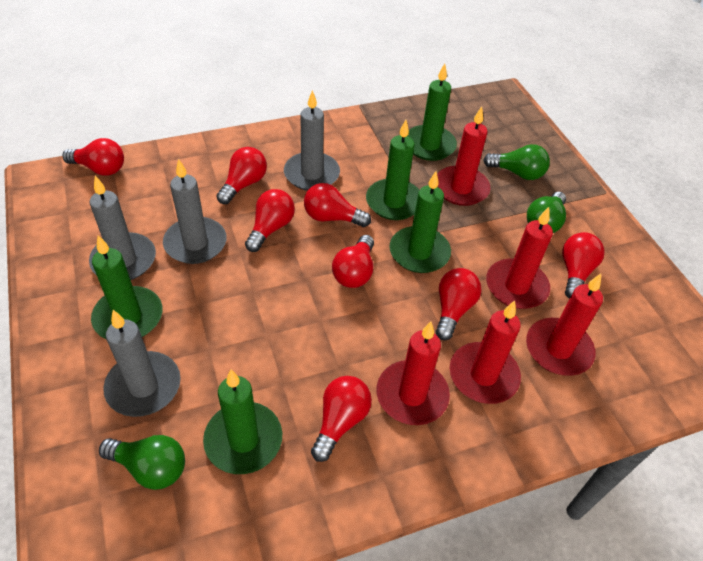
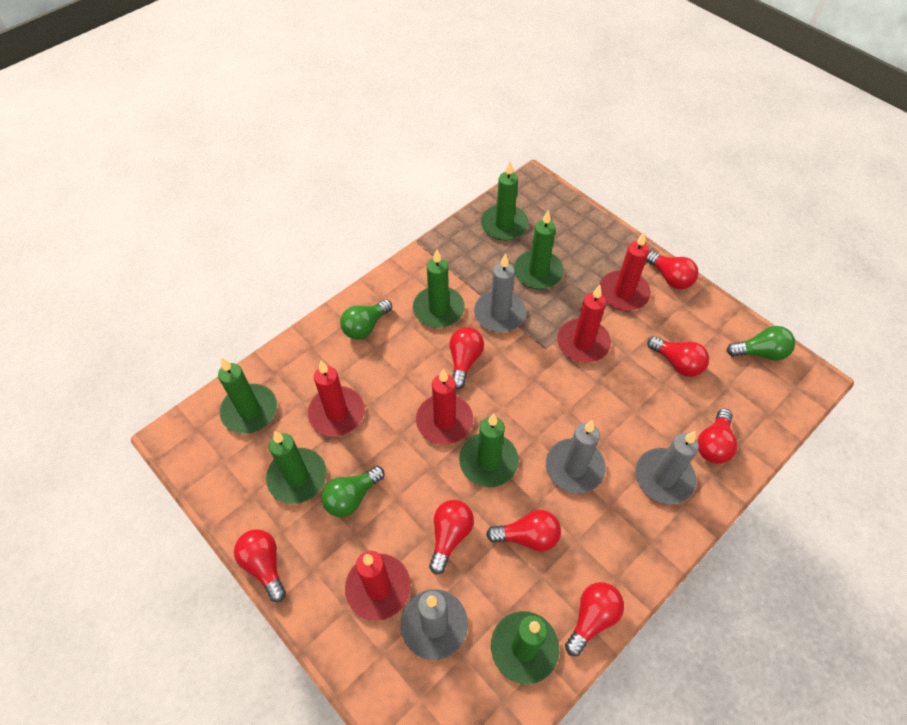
green candle: [91,235,162,339] [203,370,282,474] [366,120,419,220] [390,171,451,273] [408,64,457,161] = 5 -> [218,358,277,434] [266,431,327,504] [413,250,465,328] [459,413,519,487] [481,161,529,241] [491,611,559,684] [514,210,564,289] = 7

